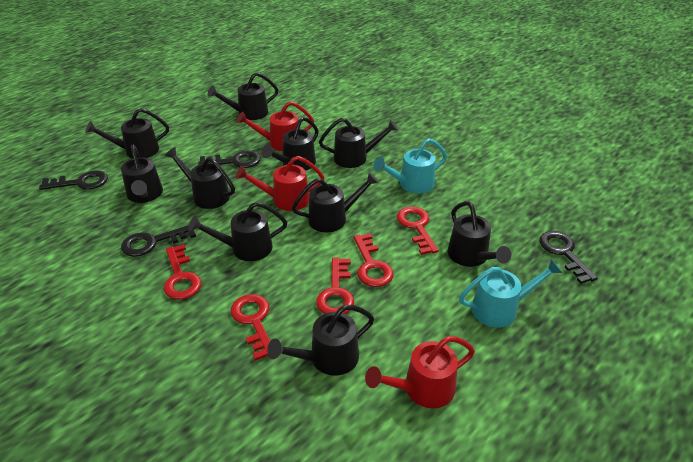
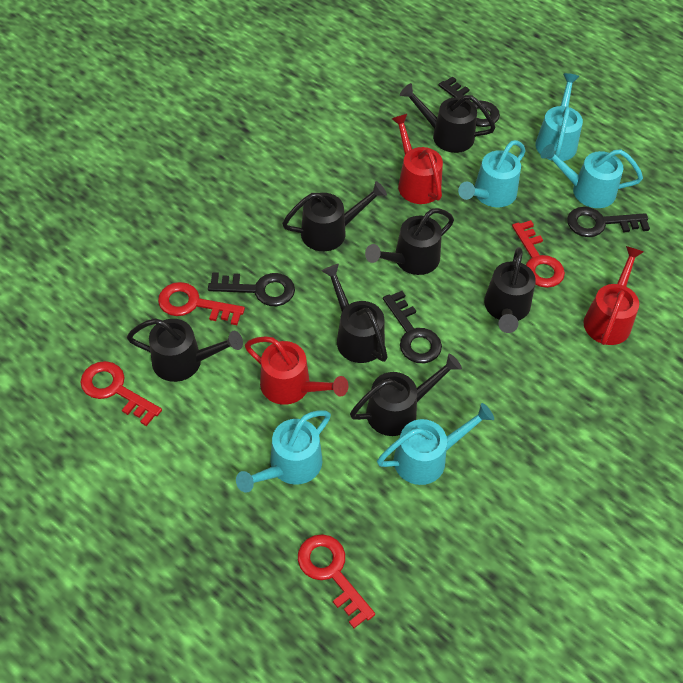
black watering can: [85,108,169,159] [121,144,163,203] [165,147,235,209] [188,202,287,261] [208,72,278,120] [261,117,319,171] [267,305,374,376] [292,172,379,232] [319,118,398,168] [448,201,511,267] = 10 -> [127,318,243,382] [282,181,387,251] [322,264,388,363] [350,354,462,436] [365,208,454,275] [400,83,495,153] [484,247,536,333] = 7
red key: [164,244,201,300] [231,294,270,361] [316,257,354,314] [353,233,394,287] [397,207,439,255] = 5 -> [80,361,162,426] [158,282,245,325] [298,534,375,628] [512,220,565,288] = 4
turquoise watering can: [373,138,447,194] [459,259,563,328] = 2 -> [236,410,331,493] [377,403,494,485] [458,140,526,207] [535,73,583,161] [540,144,643,208] = 5

